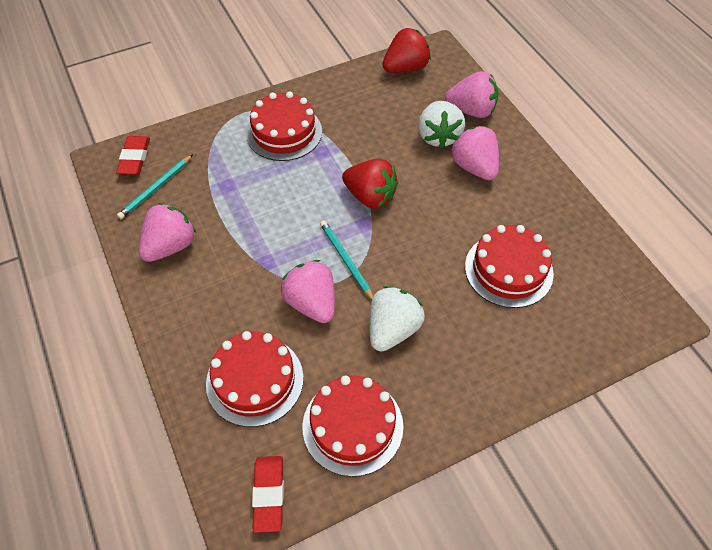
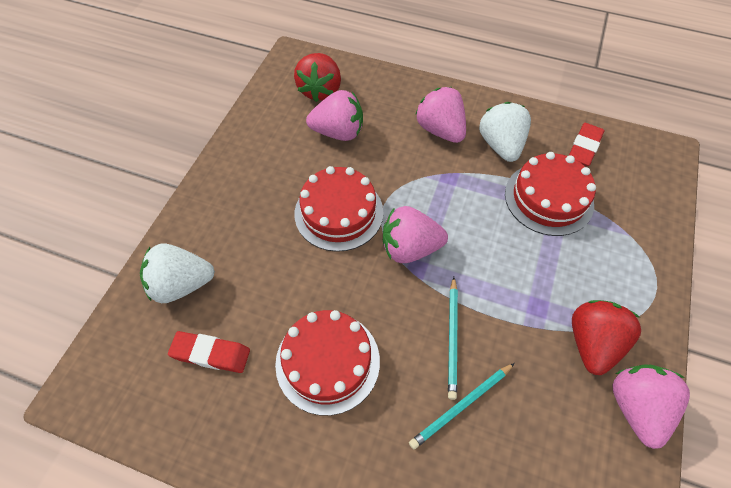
red cake: [206,331,303,427] [246,91,322,161] [302,376,403,477] [465,225,554,308] = 4 -> [275,310,380,416] [295,166,383,252] [505,152,596,236] = 3

